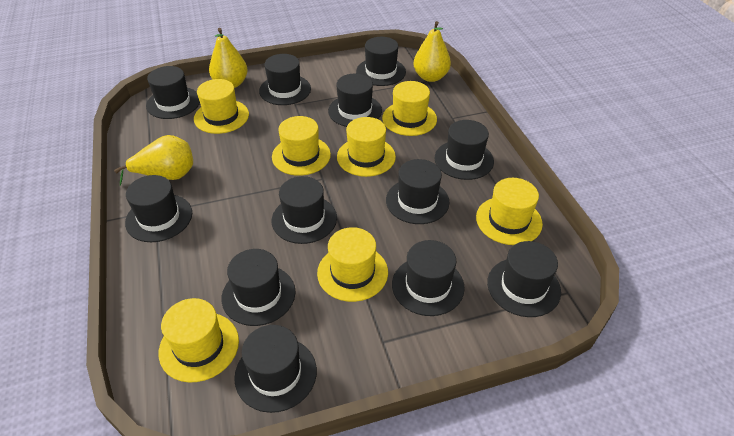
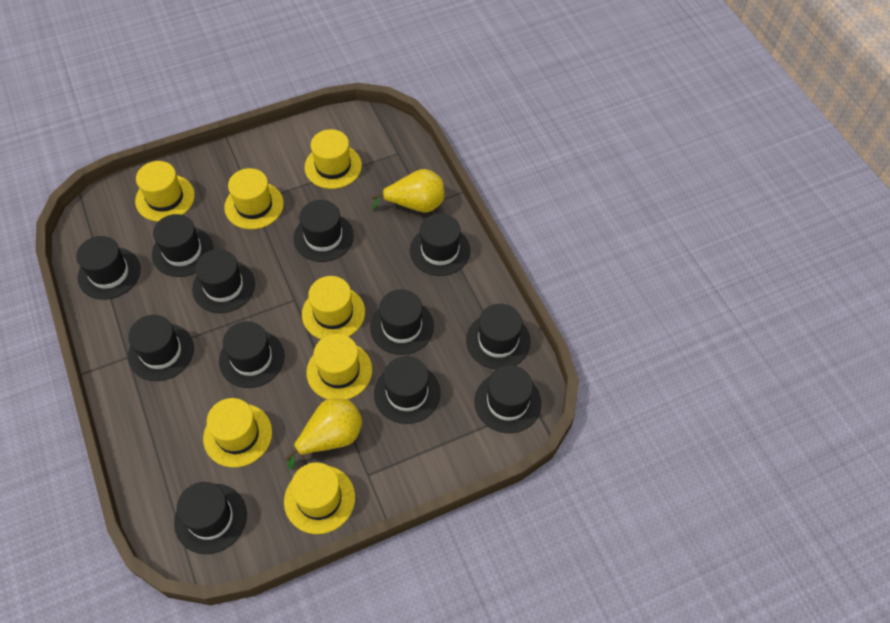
yellow pear: [114,135,193,186] [209,28,248,88] [413,21,451,82] = 3 -> [285,398,362,470] [371,169,444,213] = 2

